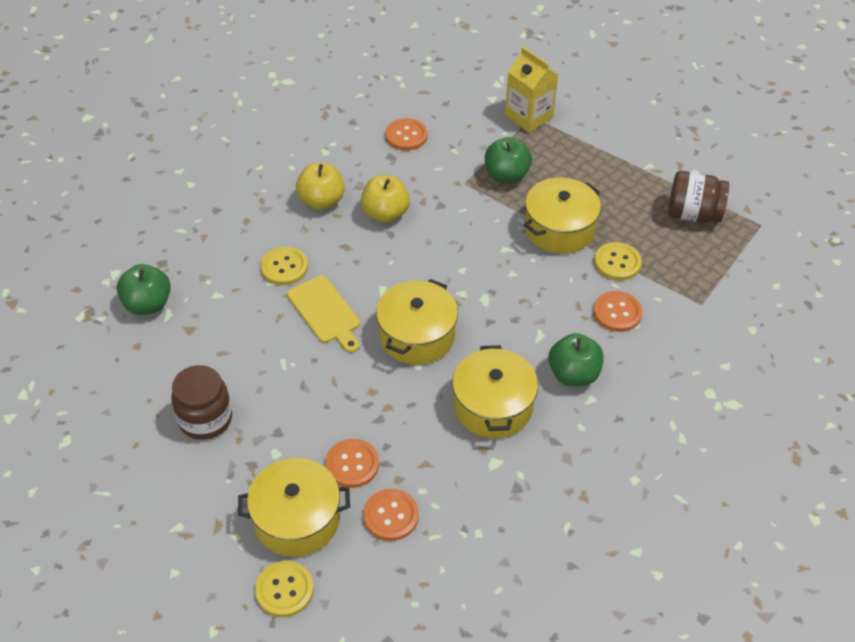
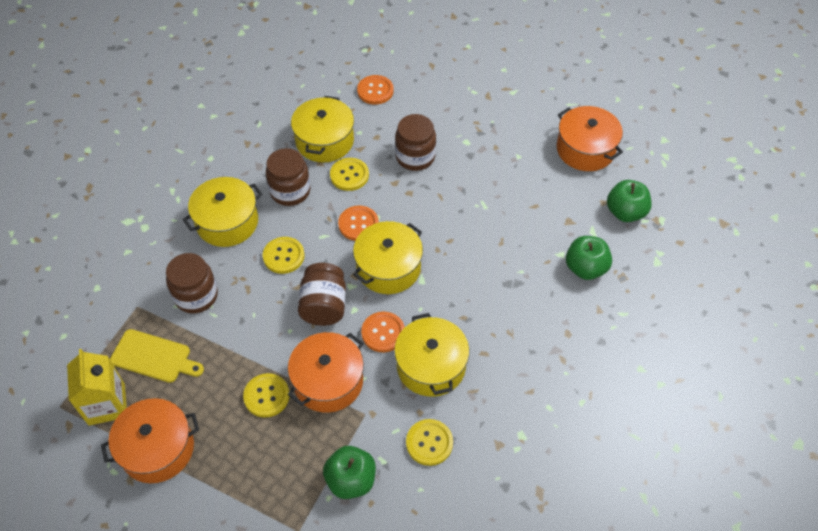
brown jar: [171,365,232,440] [668,171,729,223] = 2 -> [166,253,218,313] [266,148,310,206] [298,263,346,326] [395,114,436,171] = 4
orange button: [325,439,379,488] [363,489,419,541] [385,118,428,151] [593,291,643,332] = 4 -> [338,206,379,241] [357,75,393,105] [361,312,405,352] = 3
orange pot: none = 0 -> [101,398,199,483] [288,332,364,413] [556,106,623,171] = 3
yellow apple: [296,163,344,210] [361,175,410,223] = 2 -> none = 0
yellow button: [255,561,314,617] [261,247,308,285] [594,242,642,281] = 3 -> [243,373,290,418] [263,237,305,274] [330,158,369,191] [406,419,453,466] = 4

